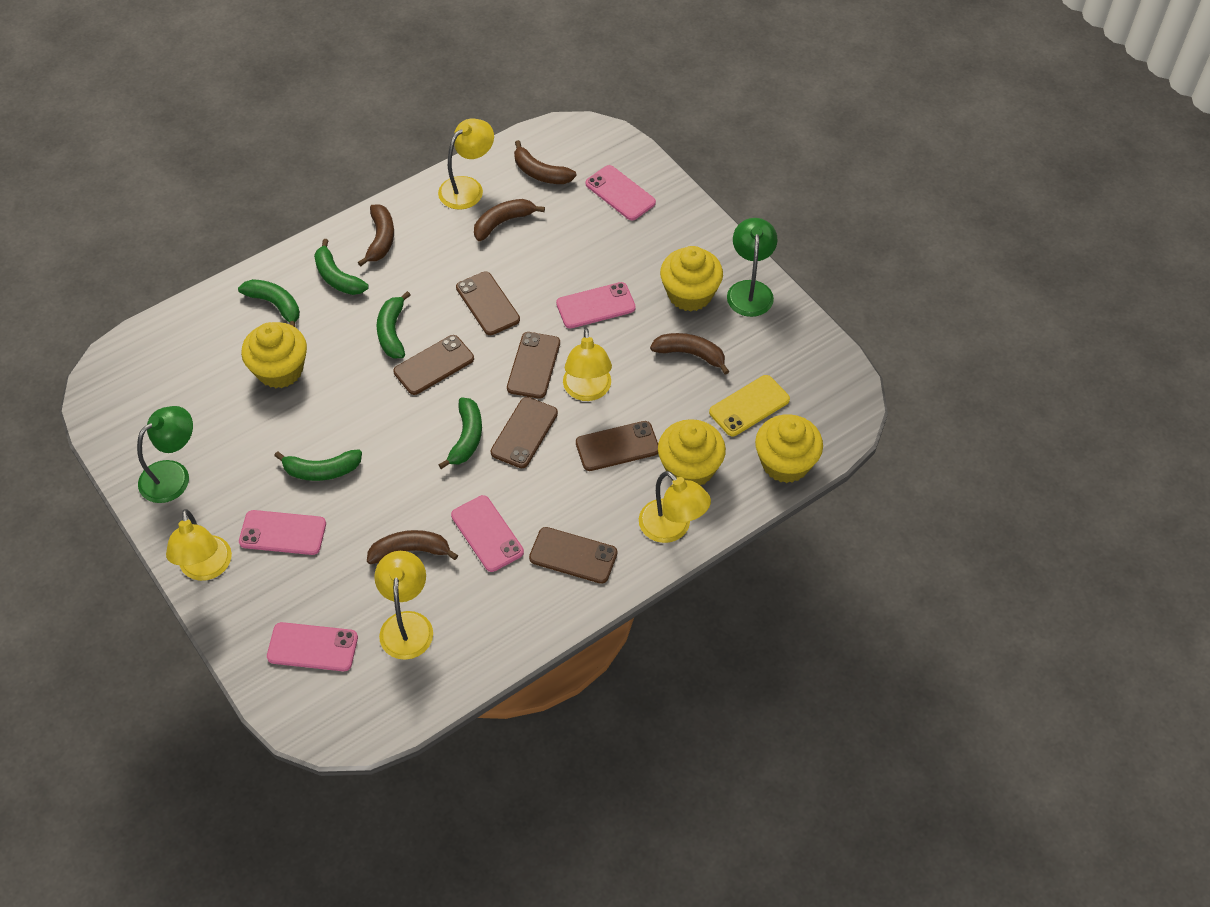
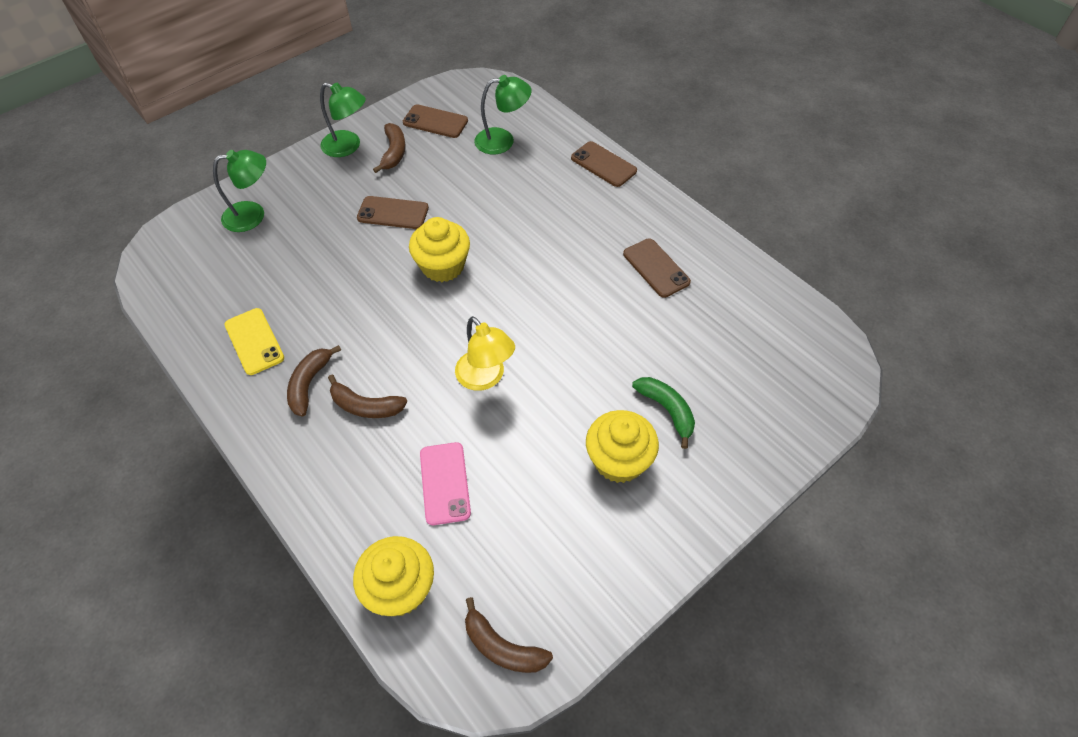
brown banana: [358,205,394,266] [367,530,458,564] [474,199,545,241] [514,140,577,184] [650,333,730,375] = 5 -> [287,345,341,416] [328,375,407,418] [373,123,406,173] [465,597,553,673] = 4
brown phone: [393,335,474,395] [456,271,520,335] [491,397,558,468] [507,332,560,399] [529,527,617,584] [576,421,658,471] = 6 -> [357,196,429,229] [403,104,468,138] [571,141,637,187] [623,238,691,298] = 4
green banana: [238,279,300,327] [274,449,362,481] [314,239,369,295] [377,291,411,359] [438,397,482,469] = 5 -> [632,377,695,449] = 1
green lamp: [137,406,193,503] [727,218,778,317] = 2 -> [213,150,266,232] [320,83,366,157] [474,75,531,154] = 3
pink phone: [239,510,326,555] [267,622,358,671] [451,495,524,572] [556,282,636,328] [585,165,656,220] = 5 -> [420,442,471,525] = 1
yellow cupcake: [241,322,307,388] [658,419,726,486] [660,246,723,311] [755,414,823,483] = 4 -> [353,536,434,616] [409,217,470,282] [586,410,659,483] = 3
yellow lamp: [166,509,232,581] [374,551,433,660] [438,119,494,210] [563,328,612,401] [639,471,711,543] = 5 -> [455,316,515,391] = 1

